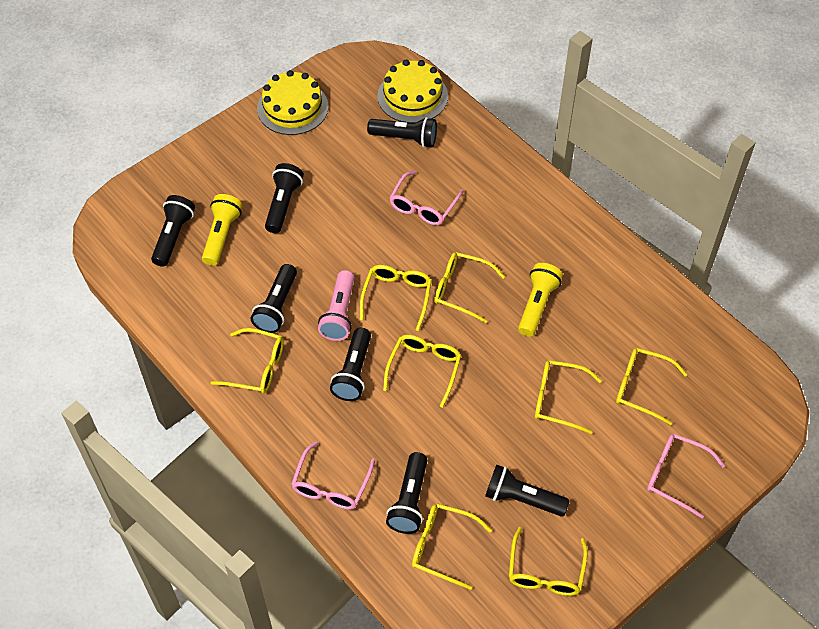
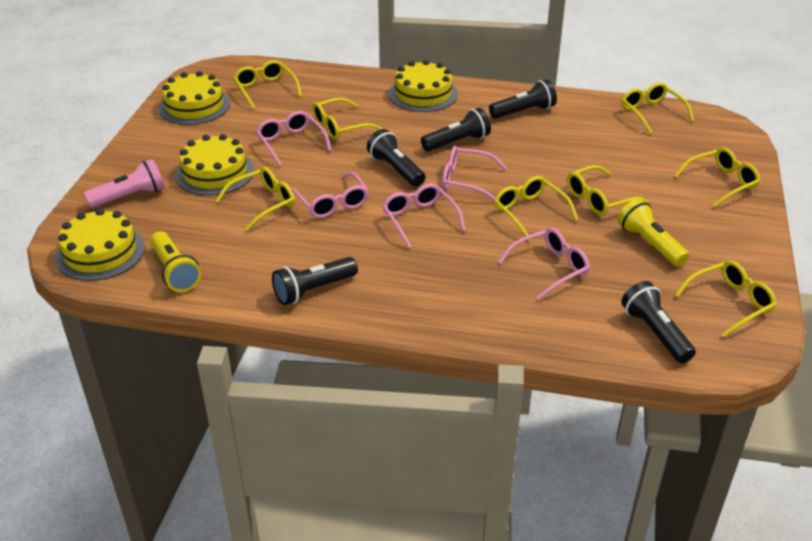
black flashlight: [151,195,195,267] [251,264,297,333] [265,163,304,233] [330,328,371,401] [367,117,437,148] [386,452,427,534] [485,464,570,517] = 7 -> [272,257,358,305] [367,129,426,187] [421,108,491,152] [489,79,557,119] [621,281,696,363] = 5
pink glasses: [291,441,375,510] [389,171,464,225] [647,433,725,519] = 3 -> [256,111,332,167] [291,172,369,218] [382,183,466,248] [442,146,507,200] [498,228,590,300] = 5
yellow cake: [257,70,328,135] [377,60,448,123] = 2 -> [55,208,145,281] [159,71,230,125] [175,134,254,196] [389,60,458,112] = 4

